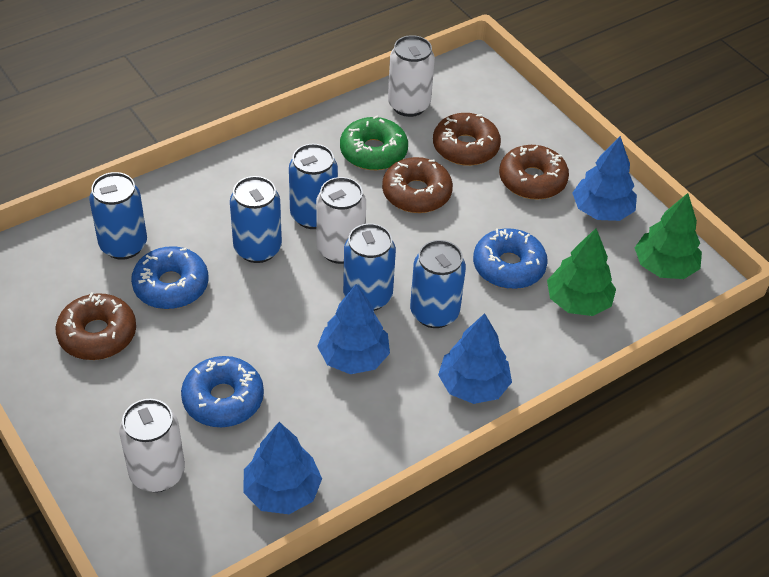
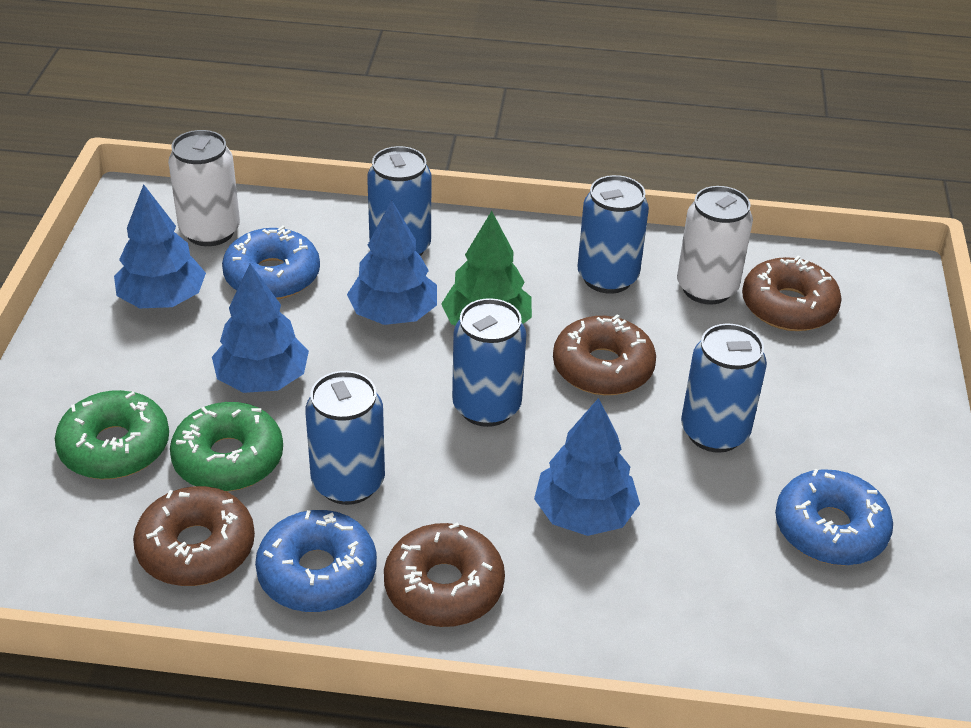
green donut: [340,116,408,170] = 1 -> [55,390,169,479] [170,402,283,492] = 2
green tree: [547,229,616,316] [635,193,702,279] = 2 -> [441,211,532,326] = 1
white can: [119,399,185,492] [316,177,366,264] [388,35,435,117] = 3 -> [168,130,240,246] [677,186,753,305] = 2

